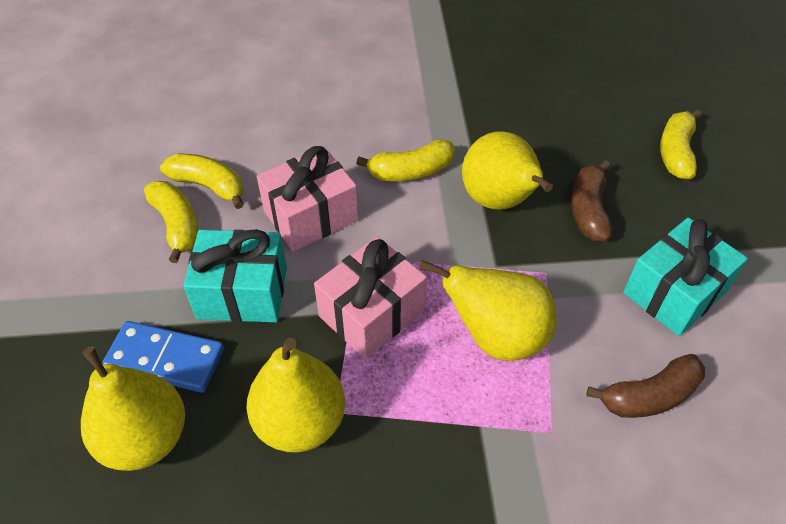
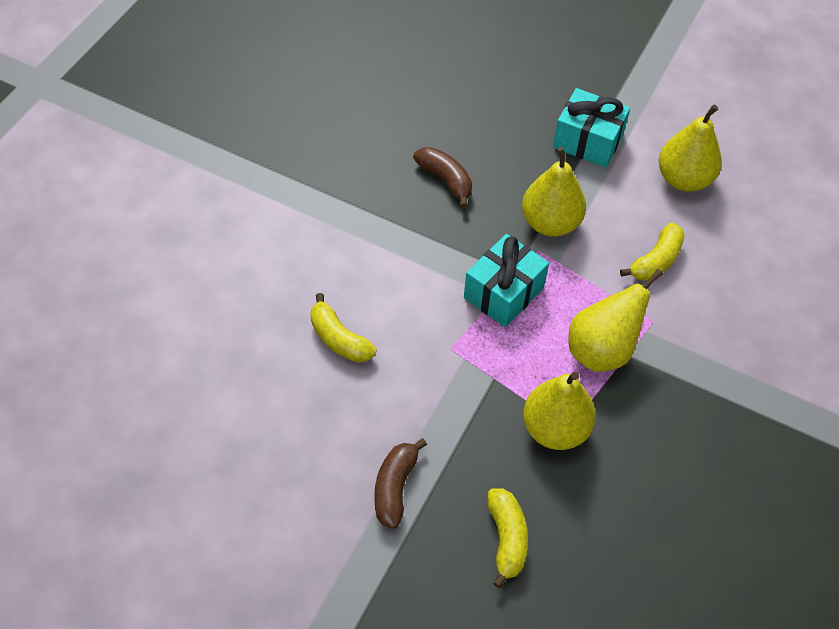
blue domino: [102,321,224,393] = 1 -> none = 0
pink gift: [257,146,358,252] [314,237,427,359] = 2 -> none = 0
yellow banana: [144,181,198,263] [160,154,244,209] [356,139,455,181] [660,109,702,179] = 4 -> [310,293,377,363] [487,489,528,588] [620,223,685,281] = 3

